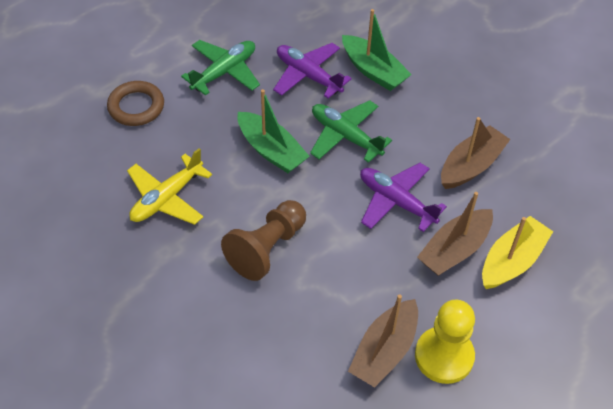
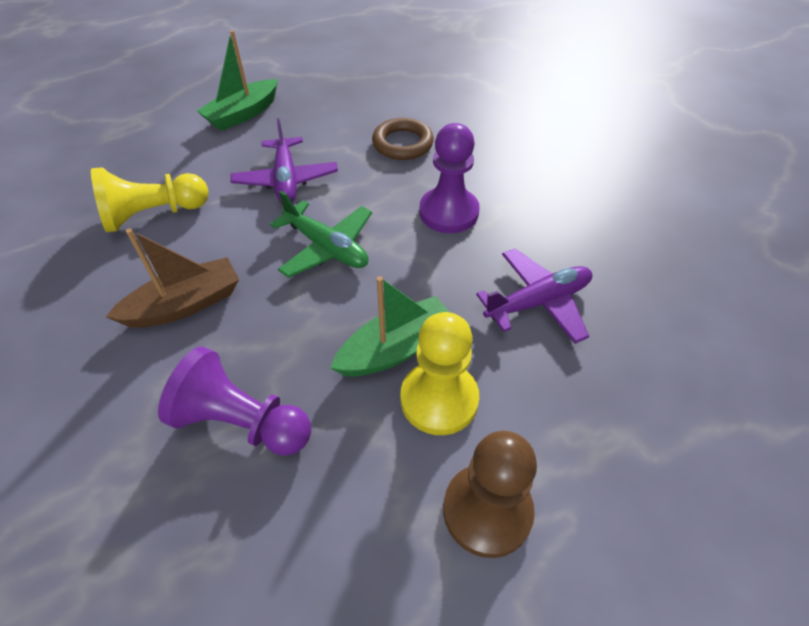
brown boat: [348,294,418,387] [417,192,493,276] [441,117,511,189] = 3 -> [106,229,239,328] = 1
green plane: [181,40,260,95] [310,100,392,163] = 2 -> [270,191,372,278] = 1
purple pawn: none = 0 -> [158,346,311,456] [420,123,480,233] = 2
yellow boat: [482,216,553,289] = 1 -> none = 0
yellow pawn: [415,300,475,384] = 1 -> [91,167,208,232] [401,312,479,435] = 2
yellow plane: [127,148,212,225] = 1 -> none = 0

